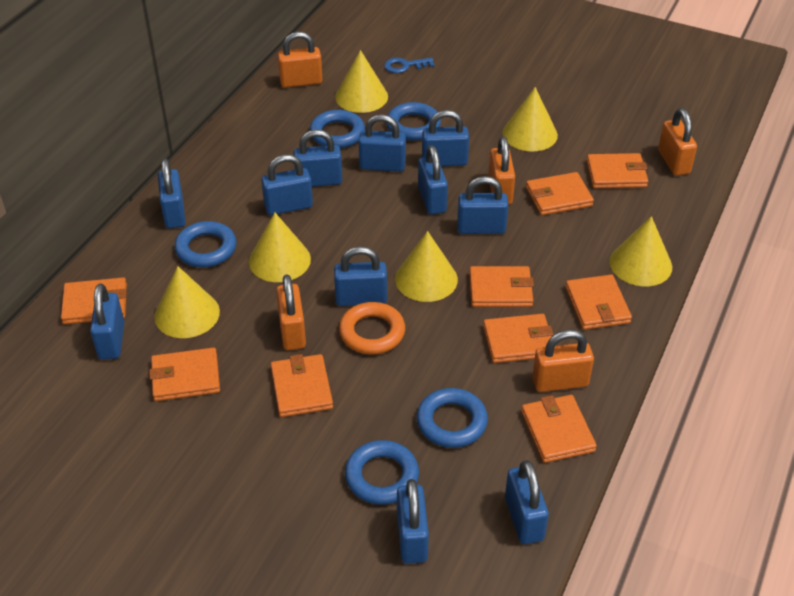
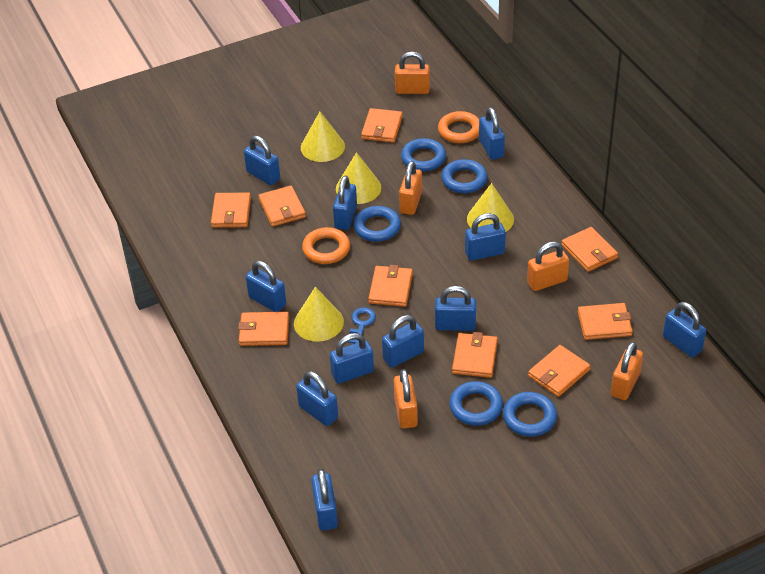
orange ring: [339,302,405,354] = 1 -> [302,227,350,264] [438,111,479,143] = 2
yellow cone: [154,266,220,338] [249,213,311,282] [335,50,388,113] [395,231,458,302] [503,87,558,151] [610,216,672,286] = 6 -> [294,287,344,342] [301,112,345,162] [336,152,381,204] [467,183,514,232] = 4

